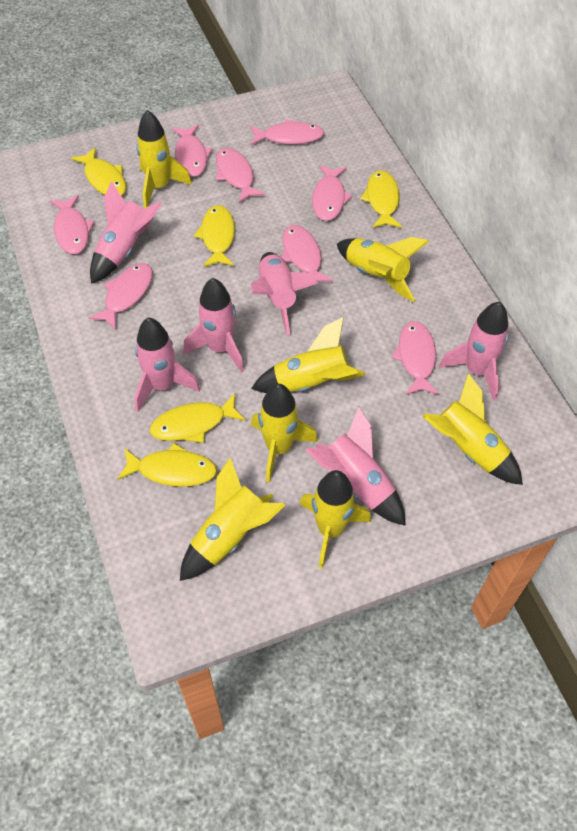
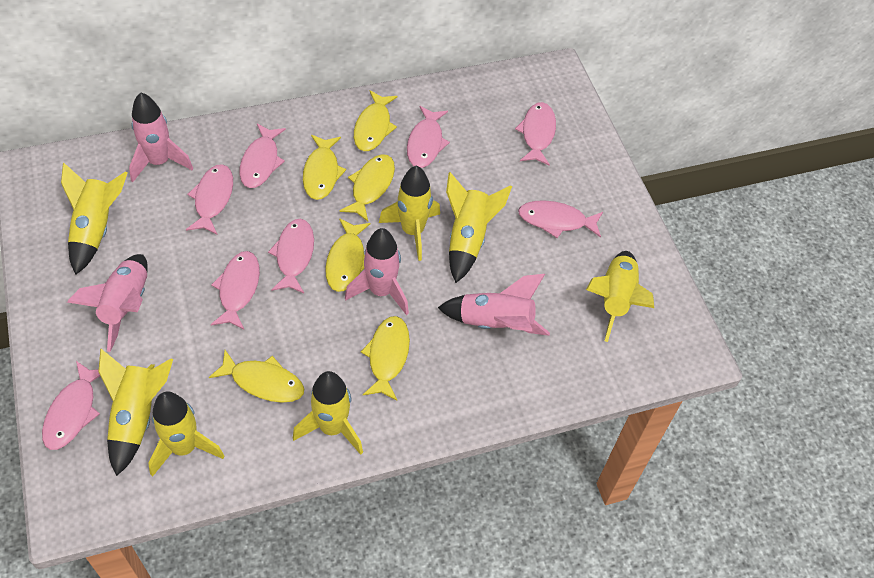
pink rocket: [90,180,162,284] [134,317,200,412] [183,278,244,373] [251,252,318,335] [306,407,406,526] [439,302,508,401] = 6 -> [67,254,148,352] [129,92,193,182] [345,228,409,315] [438,274,550,336] = 4
yellow fish: [71,148,126,196] [117,443,217,487] [150,393,246,443] [194,205,235,267] [360,170,402,228] = 5 -> [209,350,304,403] [303,135,346,200] [325,218,370,292] [339,154,395,221] [354,90,398,151] [361,316,410,401] = 6

